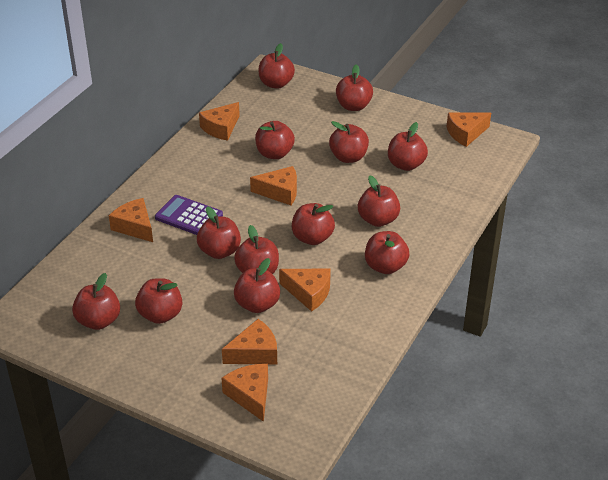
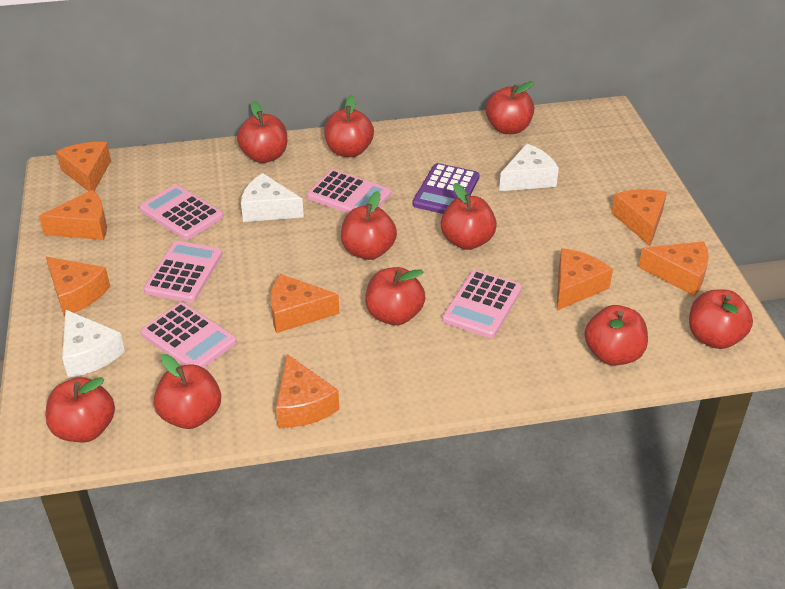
orange cheese: [109,198,153,242] [199,102,240,141] [222,319,277,365] [222,364,268,422] [250,166,297,205] [279,269,331,312] [447,113,491,147] = 7 -> [39,190,107,240] [46,257,110,316] [56,142,111,191] [270,274,339,333] [276,354,339,428] [557,248,613,311] [611,189,667,246] [639,241,709,296] = 8
pink calculator: none = 0 -> [139,185,223,240] [141,302,237,368] [144,241,222,303] [307,170,391,213] [442,270,522,338] = 5
red apple: [72,273,120,330] [135,278,182,324] [197,206,241,259] [234,225,279,274] [234,258,280,313] [255,121,295,159] [259,43,295,89] [292,203,335,245] [329,121,369,163] [336,64,373,111] [358,175,400,227] [365,231,409,274] [388,122,428,171] = 13 -> [46,377,115,442] [154,354,221,429] [237,101,287,163] [324,95,374,157] [341,191,397,260] [365,267,425,325] [441,183,497,250] [486,81,534,134] [585,305,648,366] [689,290,753,349] = 10
white cheese: none = 0 -> [62,310,125,378] [241,173,304,222] [499,143,559,191] = 3

